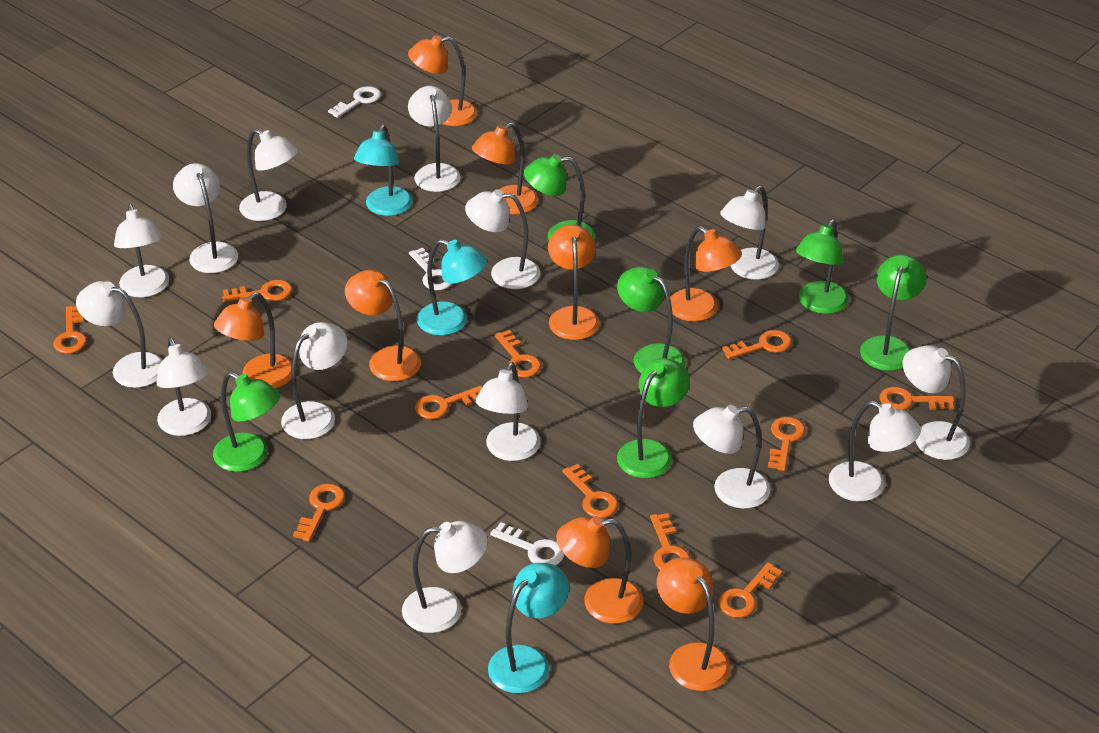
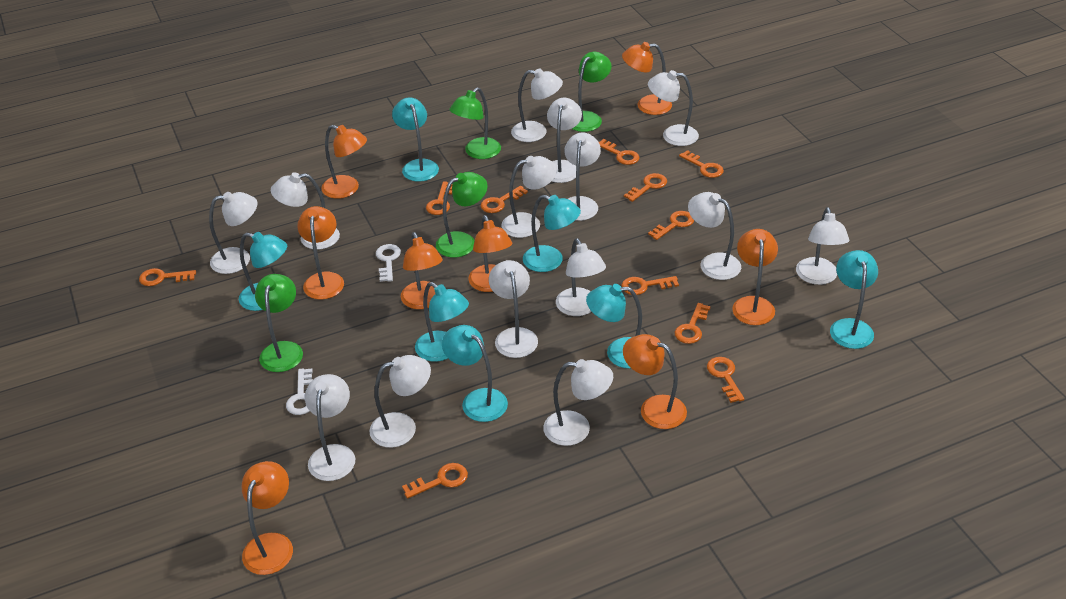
green lamp: [213,372,280,472] [524,154,596,240] [617,266,685,373] [617,358,690,478] [796,219,849,314] [860,254,926,371] = 6 -> [255,274,303,372] [436,172,488,257] [449,87,501,159] [572,52,611,132] = 4
turquoise lamp: [354,125,413,216] [417,239,487,336] [488,563,569,694] = 3 -> [239,232,287,311] [392,97,439,181] [415,282,469,362] [442,325,508,422] [523,195,581,272] [586,284,642,369] [830,250,878,349] = 7
white key: [328,86,381,118] [409,248,452,290] [490,522,564,566] = 3 -> [286,369,313,415] [376,244,401,282] = 2

